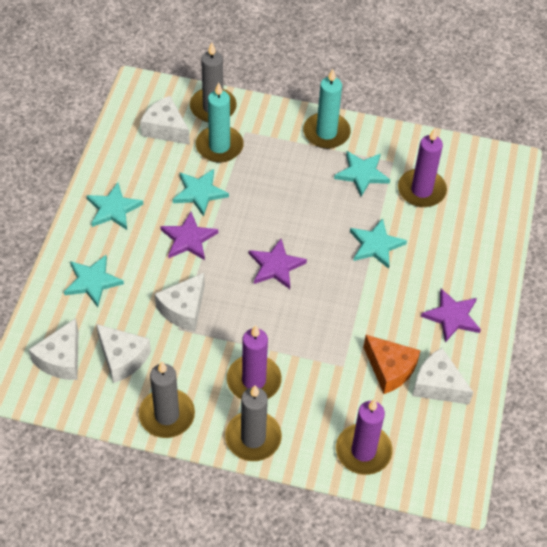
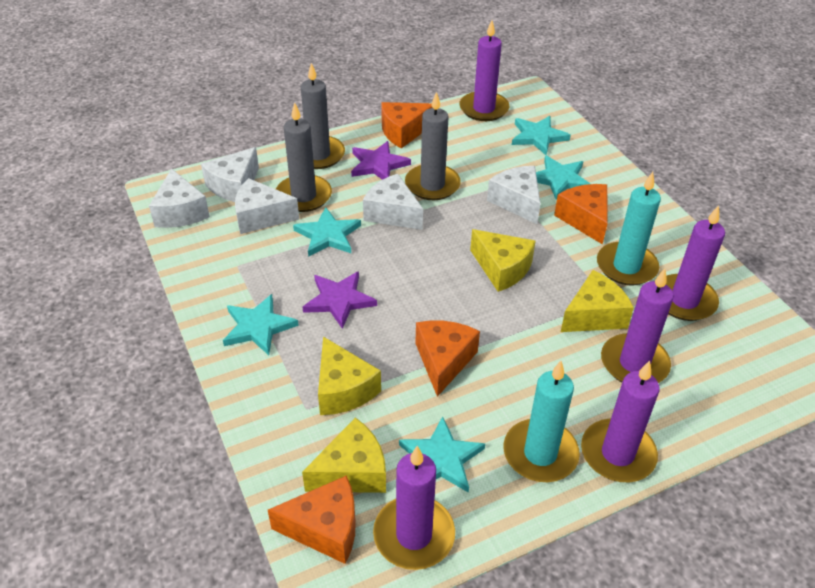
orange cheese: [363,335,421,394] = 1 -> [268,475,356,564] [381,102,432,148] [415,321,480,397] [554,184,608,245] = 4
purple candle: [227,325,282,399] [336,399,393,475] [398,128,447,207] = 3 -> [373,446,455,570] [459,20,509,121] [581,361,660,482] [601,269,674,383] [666,205,725,321] = 5
purple star: [160,212,218,260] [249,239,307,289] [421,289,481,343] = 3 -> [303,271,377,329] [351,141,411,180] = 2
yellow cheese: none = 0 -> [302,418,386,493] [318,337,381,415] [470,229,536,292] [561,270,634,332] = 4

